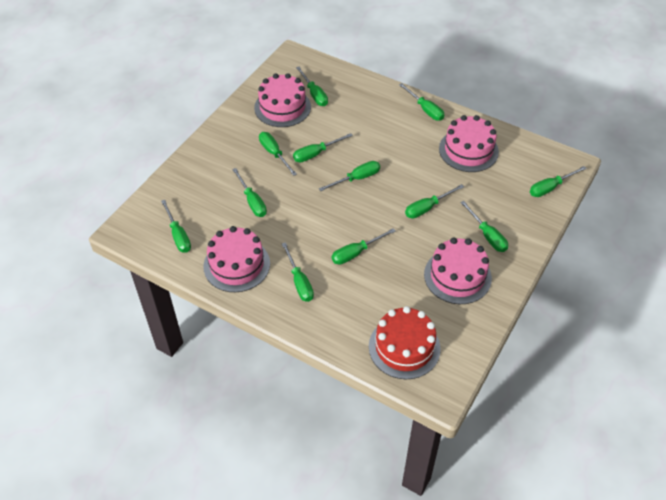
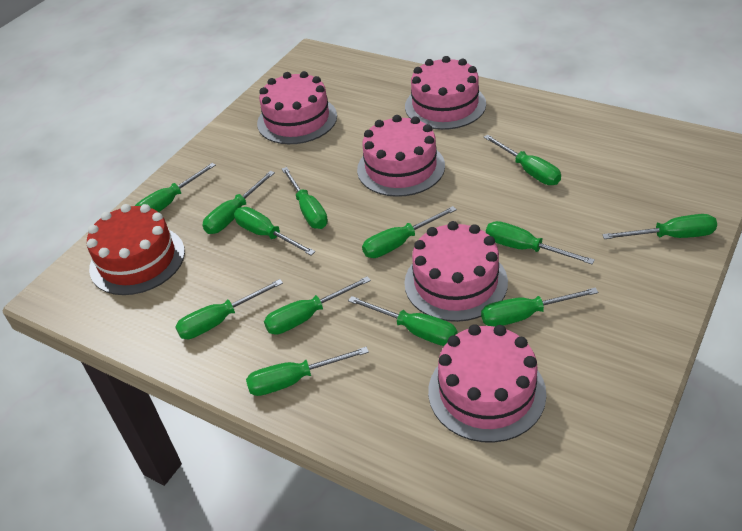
green screwdriver: [161,200,191,253] [232,168,267,217] [259,132,297,176] [282,242,314,302] [293,133,353,163] [296,67,328,106] [319,161,380,191] [332,228,395,265] [399,83,444,121] [405,184,464,219] [460,201,508,252] [530,166,587,197] = 12 -> [135,163,216,212] [175,279,283,339] [202,171,275,234] [234,207,315,255] [246,347,369,396] [264,276,371,335] [282,167,328,229] [348,296,458,346] [362,206,457,258] [481,287,598,327] [484,135,561,185] [486,221,595,265] [602,214,717,239] = 13
pink cake: [203,226,270,292] [254,73,311,127] [424,237,492,304] [439,115,499,172] = 4 -> [257,71,337,144] [357,115,445,197] [404,221,508,322] [405,56,486,130] [428,324,546,443] = 5

